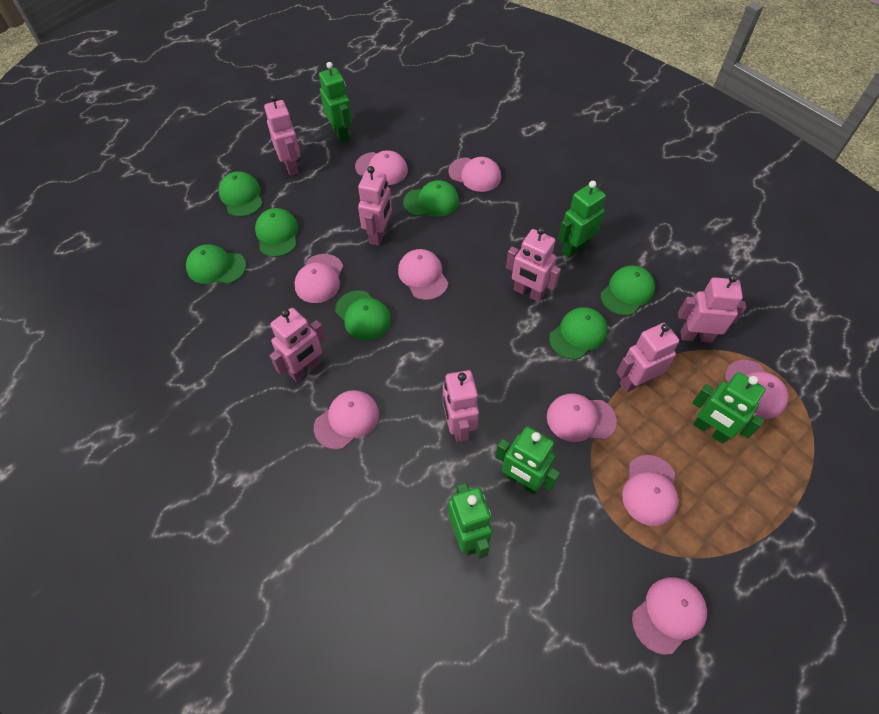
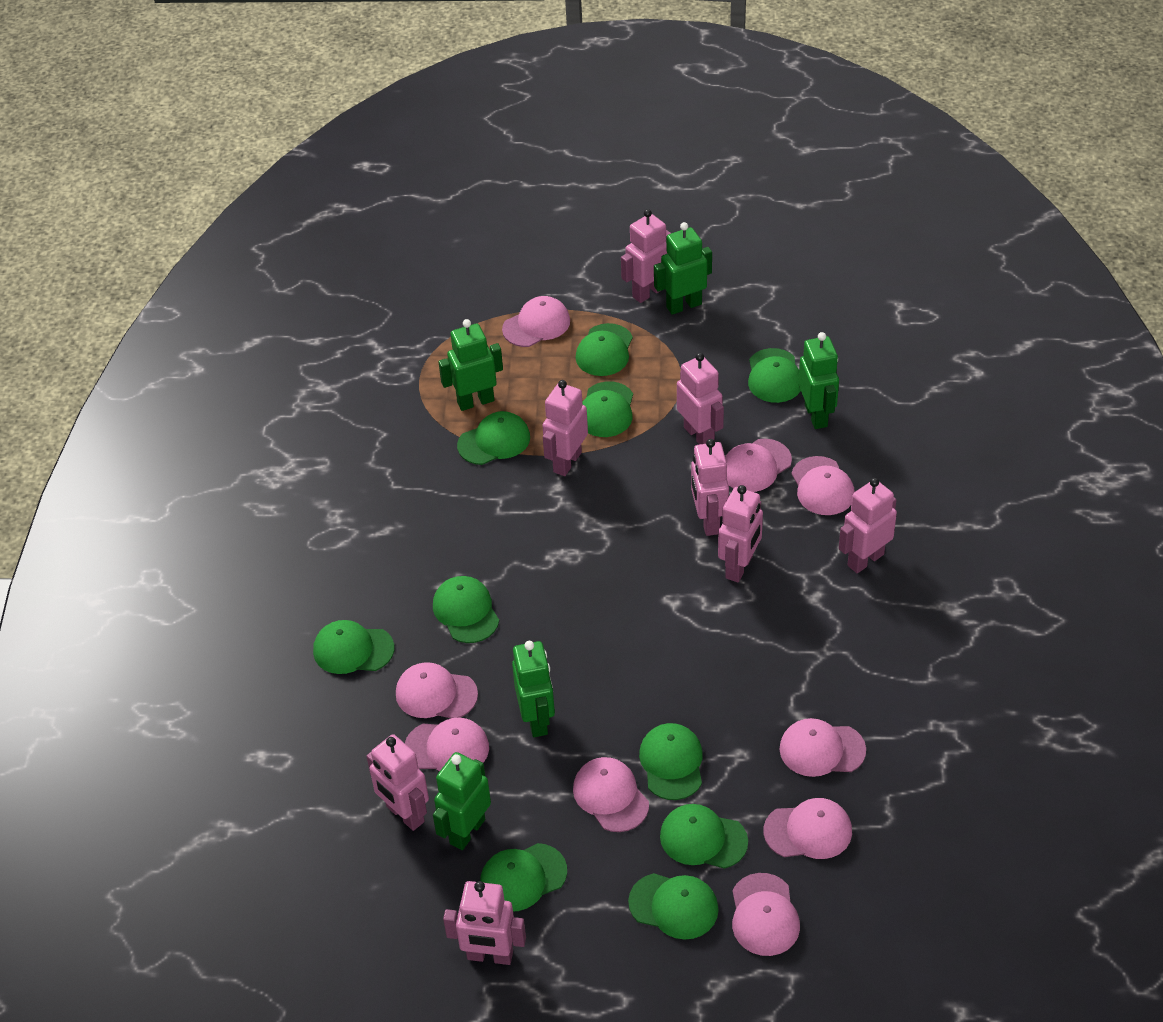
green cap: [186,244,246,284] [219,171,263,217] [255,208,298,257] [335,291,391,340] [403,180,459,217] [549,307,608,360] [601,266,655,316] = 7 -> [313,620,394,674] [433,576,499,643] [457,411,530,465] [480,843,567,911] [576,323,633,376] [582,381,633,437] [628,873,719,940] [639,723,703,800] [660,804,748,869] [748,348,801,403] = 10
pink robot: [264,95,301,176] [270,308,326,382] [358,166,392,246] [443,370,479,443] [506,227,561,302] [616,323,679,393] [678,274,746,343] = 7 -> [366,734,429,831] [443,881,526,965] [542,380,588,476] [621,209,671,303] [677,353,724,445] [691,439,729,536] [718,485,763,582] [839,478,897,573] = 8

